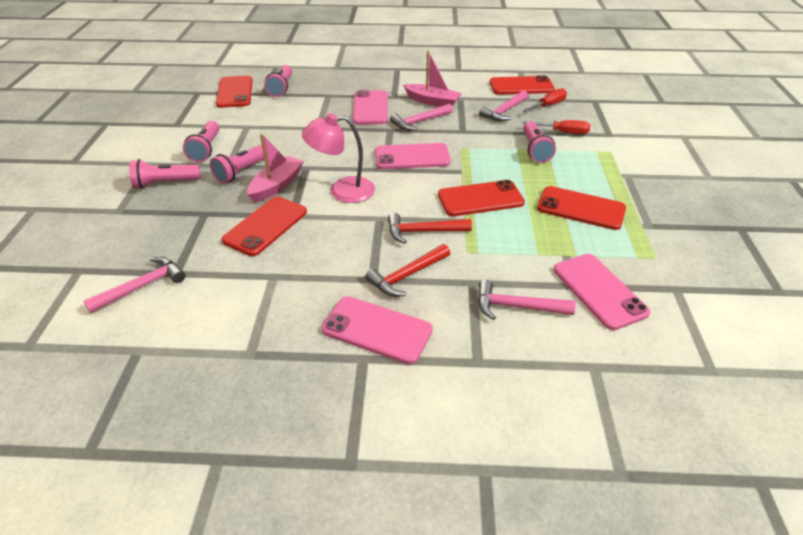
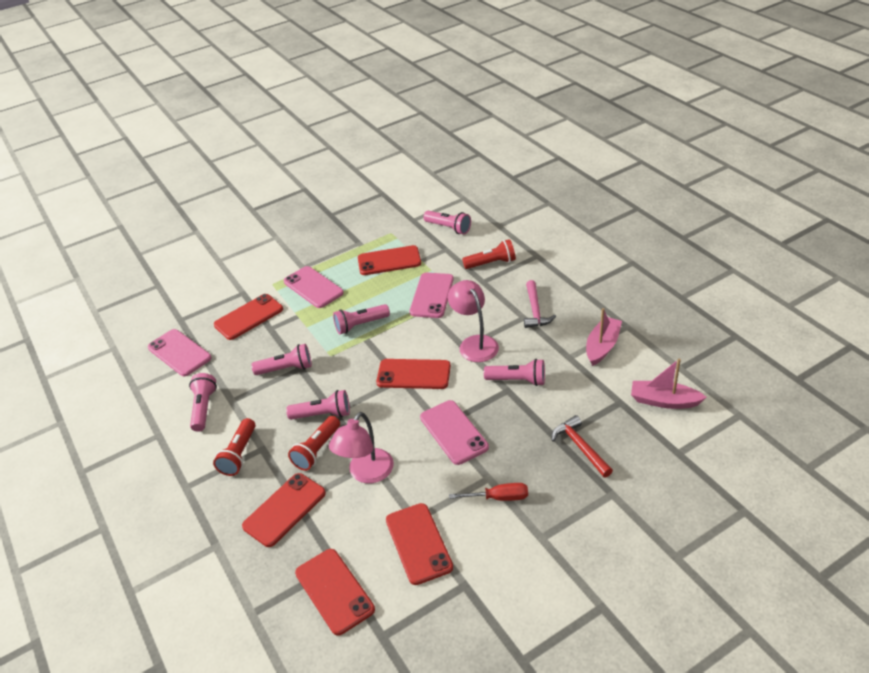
pink flashlight: [129,159,200,189] [183,121,220,162] [210,144,264,183] [264,65,292,97] [523,121,556,163] = 5 -> [189,373,217,432] [251,344,312,375] [286,390,350,420] [333,304,390,334] [423,211,471,234] [484,359,545,386] = 6
pink hammer: [83,257,186,314] [390,104,453,131] [478,280,576,320] [479,90,528,121] = 4 -> [524,280,556,328] = 1
pink lamp: [302,113,375,203] = 1 -> [329,412,394,483] [448,280,499,362] = 2
red flashlight: none = 0 -> [213,418,255,476] [288,416,340,471] [462,239,516,269] = 3
red hammer: [365,244,450,297] [388,213,472,244] = 2 -> [552,415,613,477] = 1
red phone: [216,75,253,108] [222,196,307,256] [438,180,525,216] [490,75,555,95] [537,186,626,230] = 5 -> [214,294,283,340] [242,473,326,547] [295,549,375,636] [358,245,421,275] [376,359,451,389] [386,503,453,585] = 6
red screwdriver: [522,88,567,112] [523,120,590,134] = 2 -> [449,483,528,501] = 1

